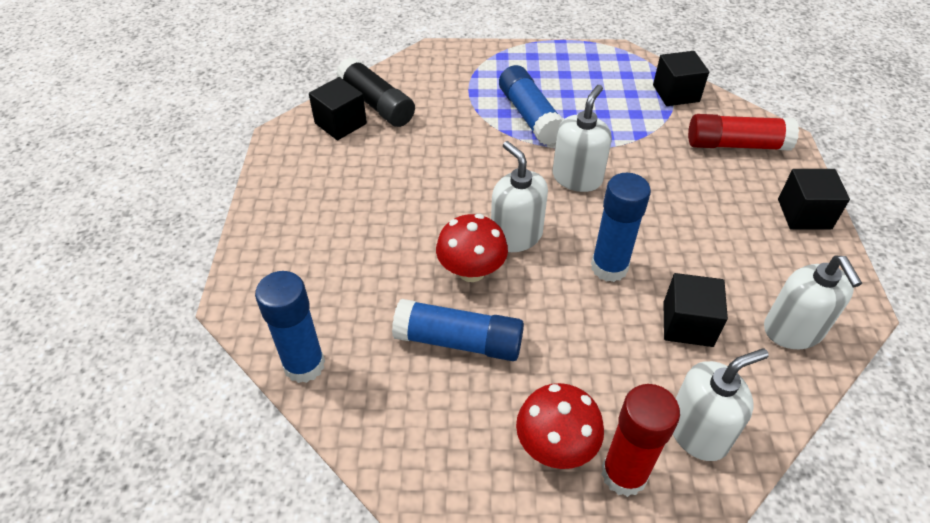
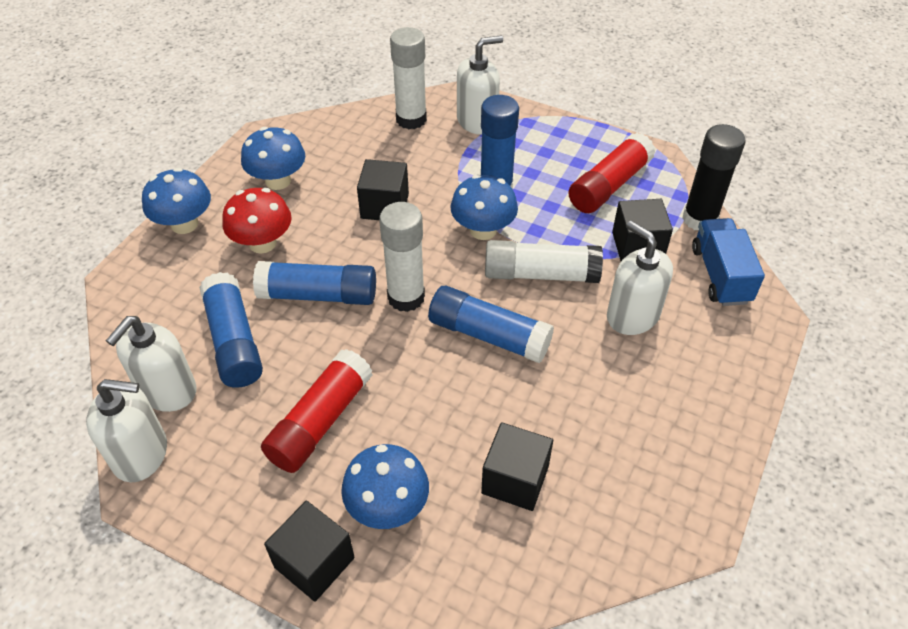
blue mushroom: none = 0 -> [142,168,211,234] [241,127,305,190] [341,444,429,529] [451,174,518,240] = 4
blue truck: none = 0 -> [692,218,765,306] = 1
red mushroom: [436,214,508,282] [516,383,604,469] = 2 -> [222,188,292,254] = 1
white glue stick: none = 0 -> [379,202,425,312] [390,27,427,129] [485,240,603,283] = 3

